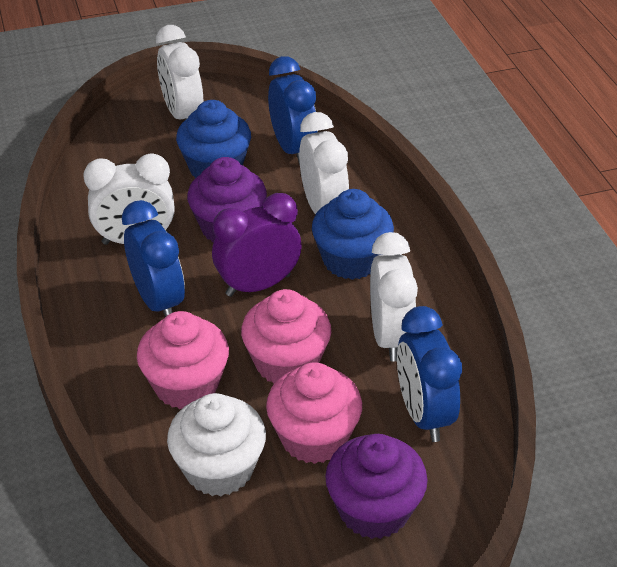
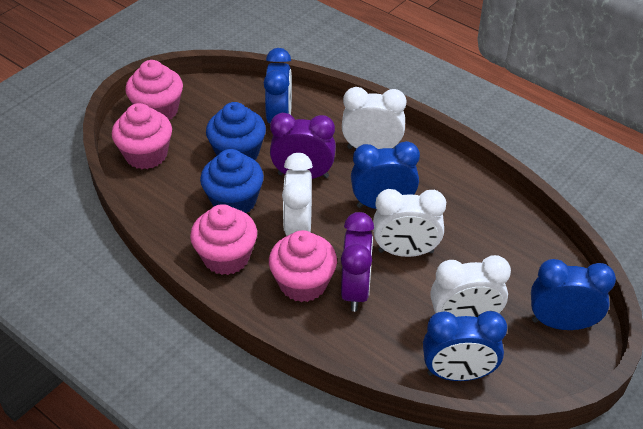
blue clock: [122,200,185,317] [268,56,318,165] [397,306,462,442] = 3 -> [263,48,292,124] [351,141,420,209] [423,311,507,381] [531,259,616,330] = 4
pink cupcake: [137,311,229,409] [241,289,331,384] [266,362,362,464] = 3 -> [112,103,172,169] [125,60,183,120] [190,204,257,275] [269,230,337,302] = 4
purple clock: [212,193,302,297] = 1 -> [270,113,336,179] [341,212,374,312] = 2
purple cupcake: [187,157,267,242] [325,434,428,539] = 2 -> none = 0
white cupcake: [167,393,266,496] = 1 -> none = 0

